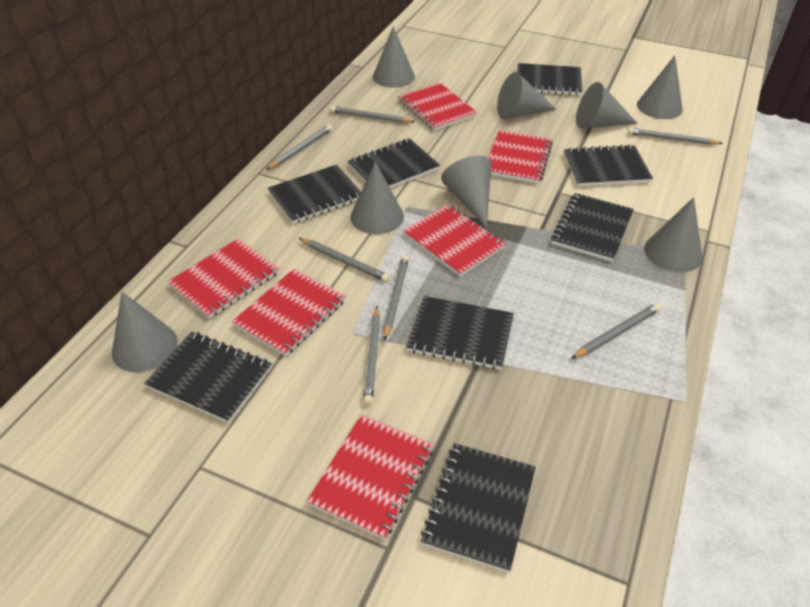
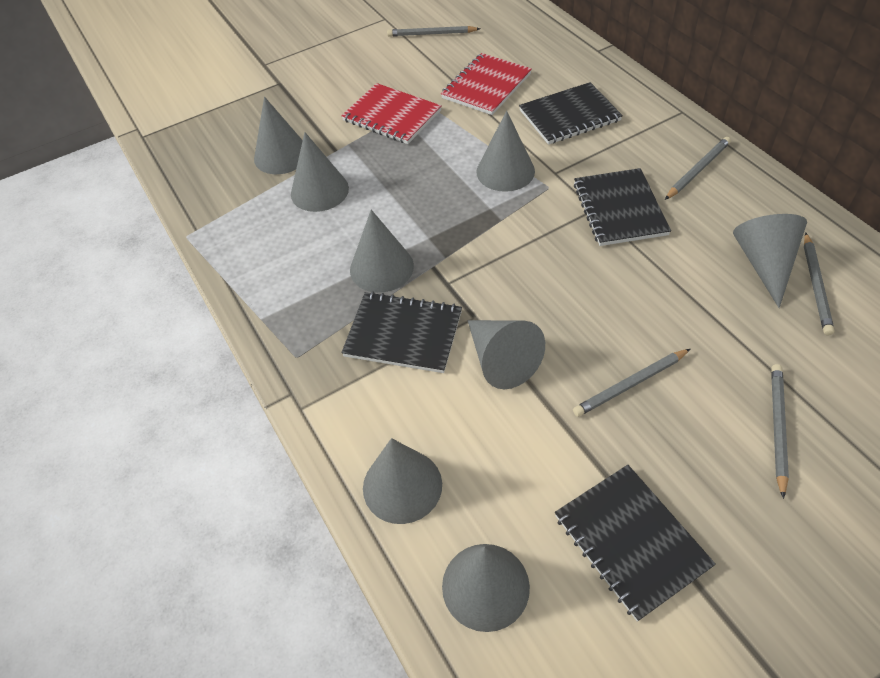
black notebook: [144,331,272,423] [268,164,361,224] [348,138,440,188] [407,296,514,370] [421,443,536,573] [517,63,582,96] [551,193,634,262] [564,144,653,187] = 8 -> [341,292,462,373] [519,82,623,145] [555,465,716,622] [574,168,671,246] = 4
grey pencil: [266,125,332,170] [299,238,390,282] [330,106,415,123] [363,306,380,405] [383,255,409,341] [571,303,661,359] [628,128,723,145] = 7 -> [387,26,480,37] [573,349,690,417] [665,137,731,200] [771,364,789,499] [804,233,835,335] = 5
red notebook: [168,239,279,319] [232,269,346,356] [307,414,434,540] [398,83,477,131] [403,204,506,277] [488,130,553,184] = 6 -> [341,83,442,144] [441,53,532,115] = 2

